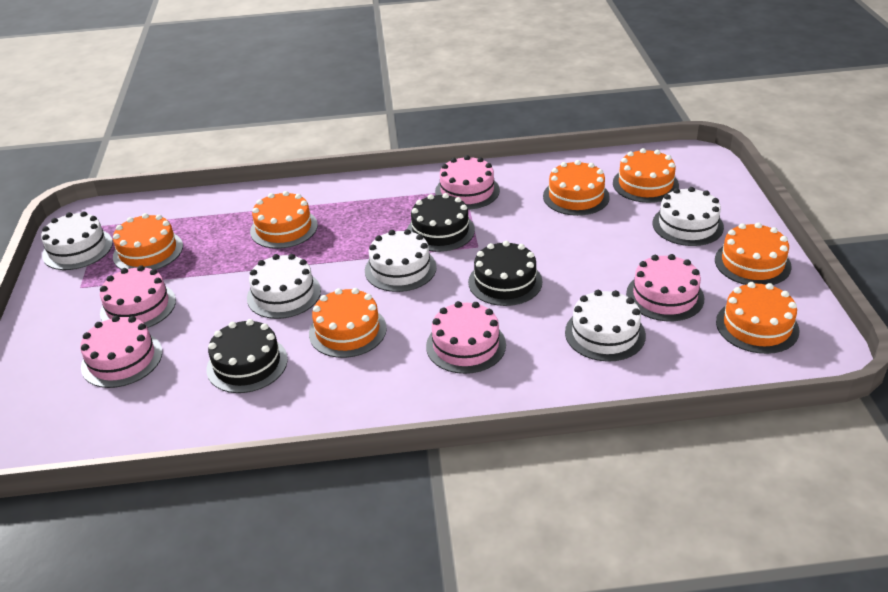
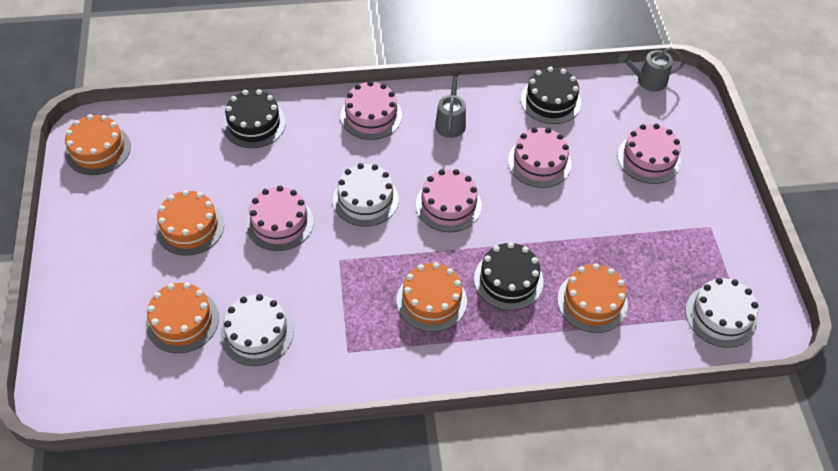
grey watering can: none = 0 -> [435,71,466,138] [618,47,685,92] = 2
orange cake: [113,213,183,270] [250,191,318,249] [309,288,387,358] [543,160,610,216] [613,148,679,203] [715,222,792,285] [716,282,800,354] = 7 -> [65,114,131,175] [146,282,219,353] [156,190,224,256] [397,262,467,332] [557,263,628,333] = 5
white cake: [41,211,113,270] [247,254,321,319] [365,229,437,292] [565,290,646,362] [653,187,724,246] = 5 -> [221,294,294,366] [333,163,399,227] [685,278,758,348] = 3

